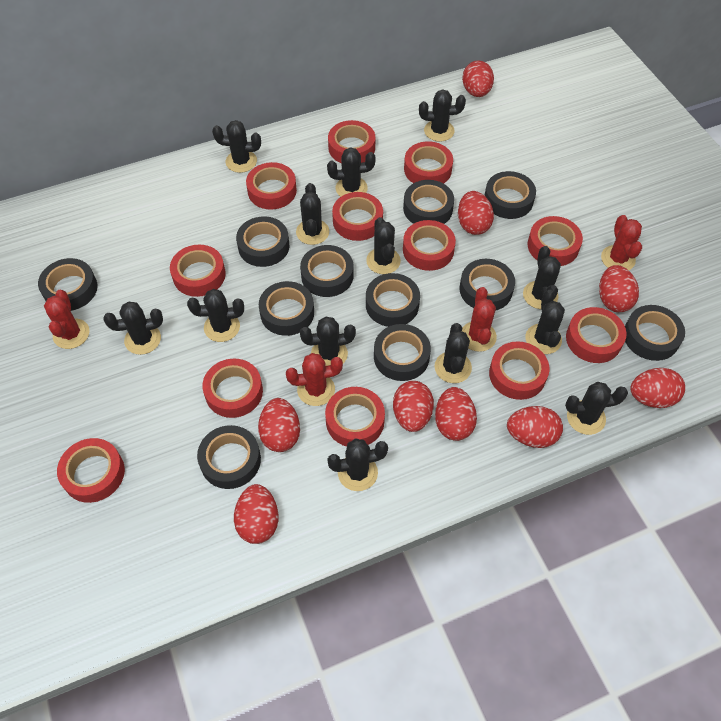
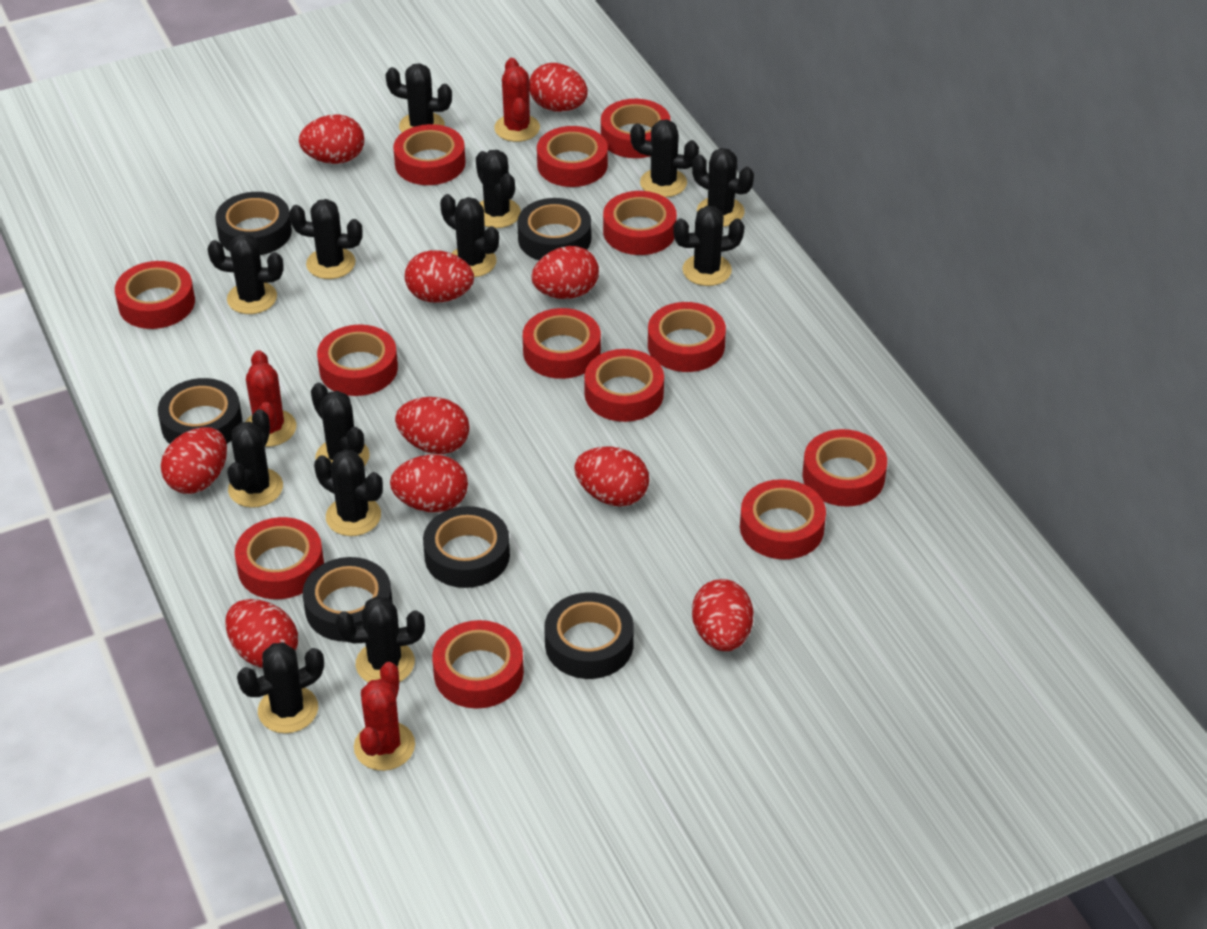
black tape: [38,258,98,311] [197,425,261,489] [236,216,289,267] [259,281,314,336] [300,245,354,297] [366,273,420,327] [374,324,431,381] [403,180,454,224] [460,259,515,310] [484,171,536,219] [625,305,685,361] = 11 -> [158,378,242,444] [215,192,292,255] [303,557,393,642] [423,506,510,588] [517,198,591,260] [544,593,634,679] = 6
red cactus: [44,290,90,349] [286,353,343,406] [462,287,497,352] [601,215,642,270] = 4 -> [245,350,296,447] [354,662,415,771] [494,58,540,142] = 3
red egg: [234,484,278,544] [258,398,300,452] [393,381,434,432] [435,387,477,441] [458,191,494,235] [462,61,494,97] [507,406,563,448] [599,265,639,312] [630,368,685,408] = 9 -> [161,427,227,494] [225,599,298,668] [299,114,364,164] [390,455,468,512] [395,397,470,454] [405,250,474,303] [529,63,588,112] [531,246,599,299] [574,447,649,507] [692,579,754,651] = 10
red tape: [57,438,125,503] [170,245,226,297] [202,359,263,418] [246,162,297,210] [325,387,385,447] [328,120,375,163] [332,192,383,241] [403,220,456,271] [404,141,453,184] [489,341,550,400] [528,216,583,266] [566,307,626,363] = 12 -> [115,261,195,329] [235,517,324,599] [317,325,398,396] [393,124,465,185] [432,620,524,709] [523,308,601,379] [537,126,608,187] [584,349,664,422] [601,99,671,158] [603,191,677,255] [648,302,726,372] [740,479,826,559] [802,429,887,506] = 13

